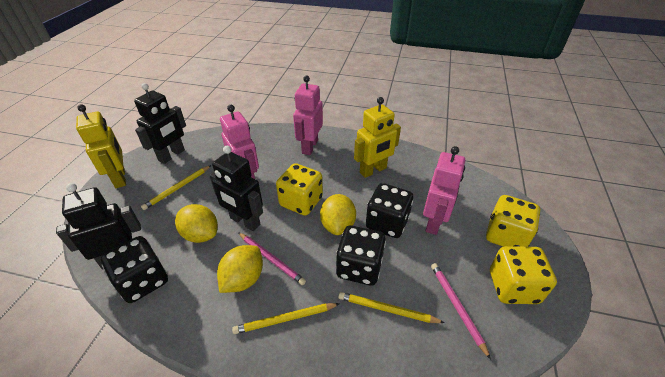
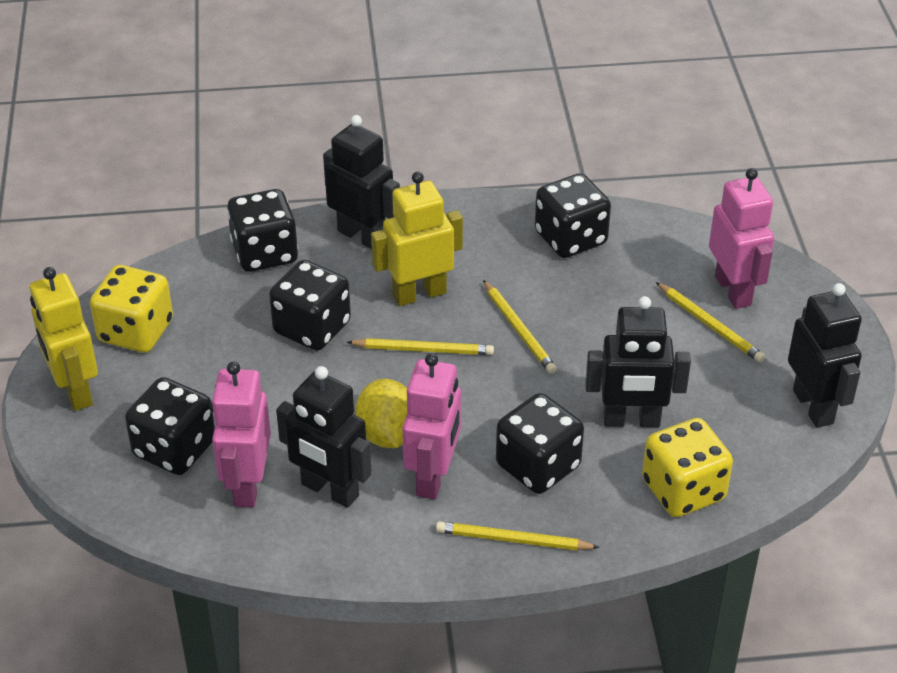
black dice: [101,236,168,303] [336,225,386,286] [366,183,413,238] = 3 -> [125,377,215,475] [227,189,298,272] [269,260,351,351] [496,393,584,494] [535,173,611,258] = 5
black robot: [56,183,141,269] [134,83,186,164] [209,146,263,231] = 3 -> [276,366,372,508] [323,115,400,249] [585,296,691,427] [788,283,862,428] = 4
pink pencil: [238,232,306,285] [431,263,491,360] = 2 -> none = 0
yellow dice: [276,163,323,216] [486,195,540,247] [490,246,557,304] = 3 -> [90,265,173,353] [642,418,733,517] = 2
yellow lemon: [175,204,218,243] [217,245,263,293] [320,194,356,235] = 3 -> [355,379,408,448] = 1
yellow pencil: [141,165,211,210] [232,303,340,334] [338,292,445,323] = 3 -> [347,338,494,355] [436,521,600,550] [483,280,557,374] [656,282,765,362] = 4

